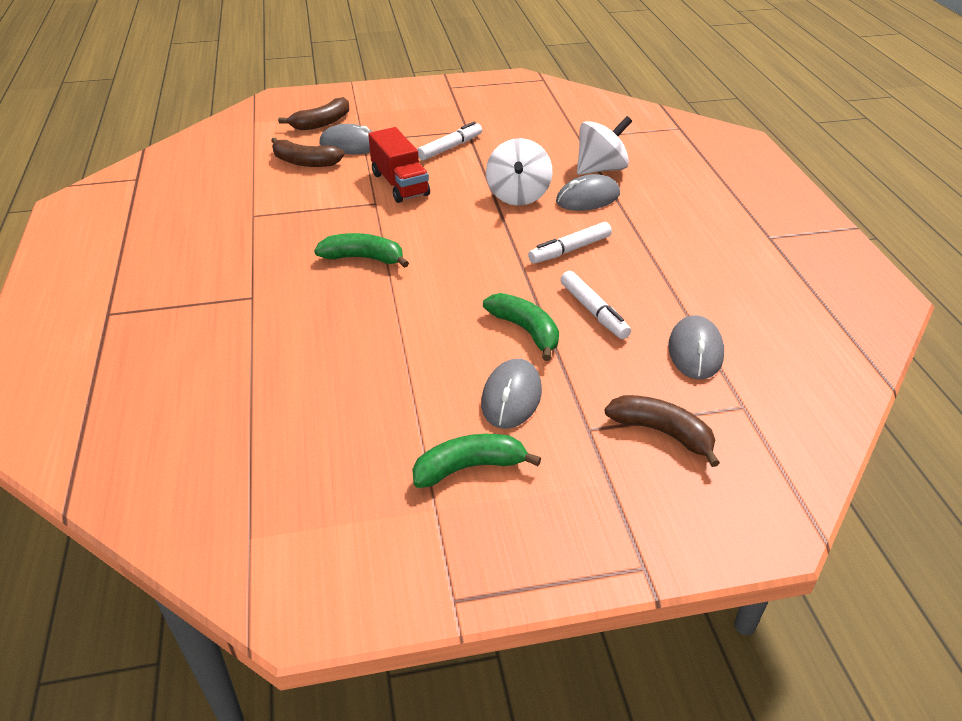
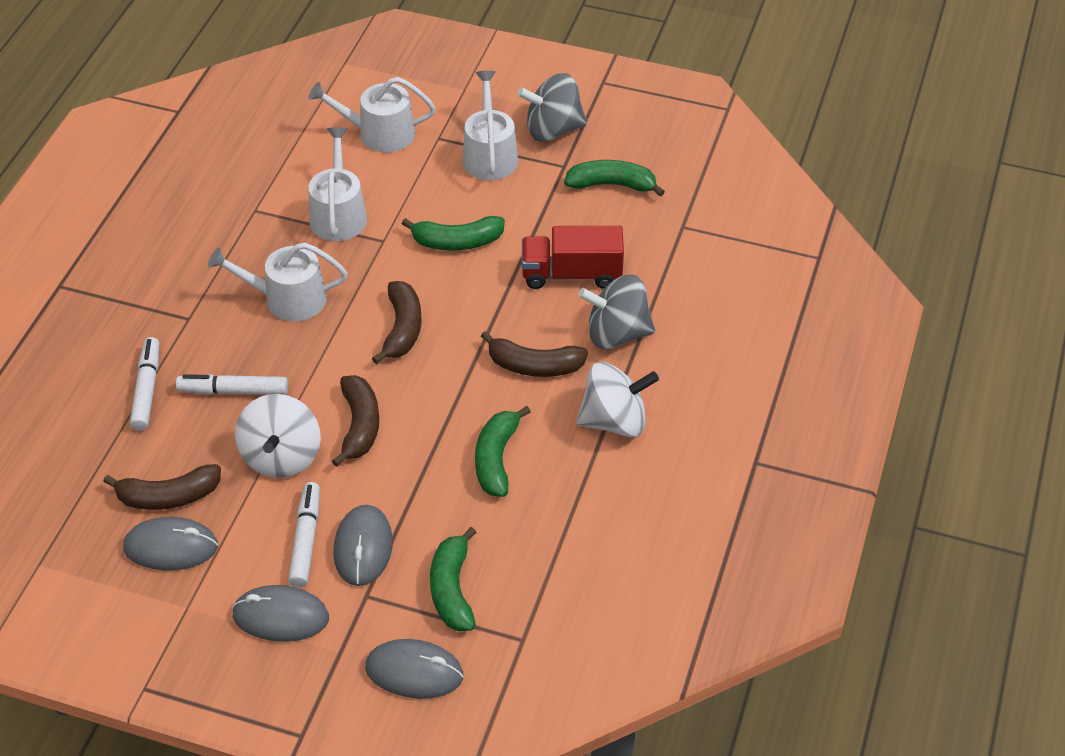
brown banana: [271,138,345,167] [278,97,349,130] [605,395,720,467] = 3 -> [103,464,221,510] [332,375,379,467] [372,281,421,364] [481,331,588,377] = 4
green banana: [314,233,409,268] [412,434,541,488] [483,293,559,361] = 3 -> [402,216,505,251] [430,527,477,631] [475,406,531,497] [564,160,665,197] = 4
grey spinning top: none = 0 -> [517,73,587,142] [578,275,655,349] = 2
white watering can: none = 0 -> [208,243,348,322] [308,127,367,241] [309,77,436,153] [463,70,518,180] = 4

